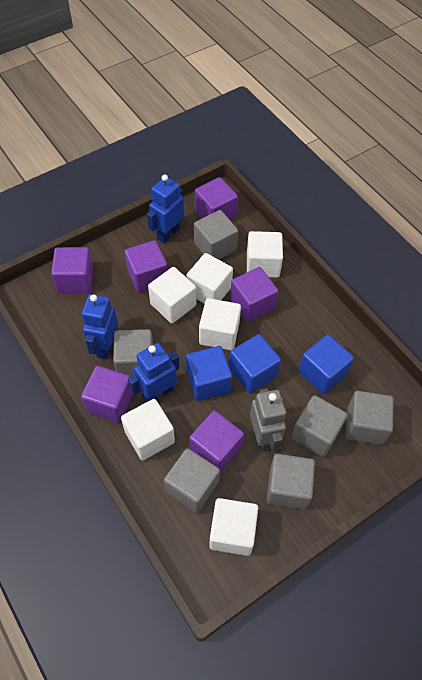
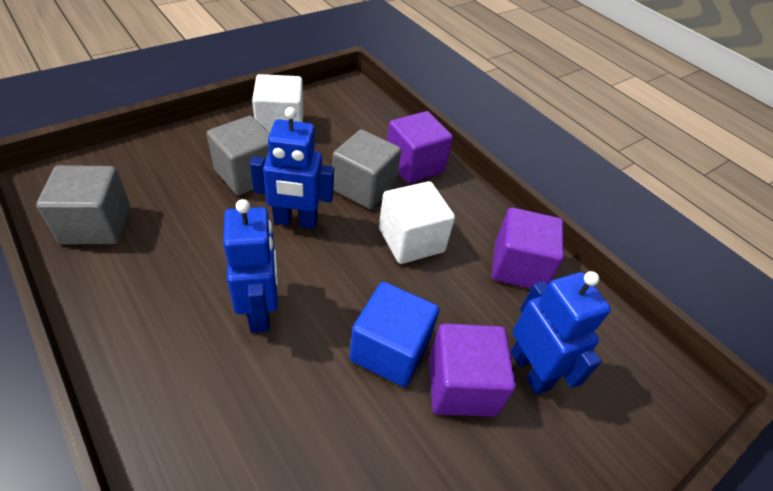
blue cube: [186,346,232,401] [229,334,281,393] [298,334,354,394] = 3 -> [350,282,440,387] = 1
grey cube: [113,329,153,376] [164,448,220,513] [194,210,238,260] [267,454,315,510] [292,395,348,457] [346,391,394,445] = 6 -> [36,165,130,244] [207,116,270,195] [332,130,401,209] = 3
grey robot: [250,389,286,452] = 1 -> none = 0
purple cube: [51,247,93,294] [81,366,133,423] [124,240,168,293] [189,411,244,473] [195,177,238,220] [230,267,278,322] = 6 -> [387,111,453,184] [429,323,516,417] [492,207,564,289] = 3
white cube: [121,399,175,460] [148,267,196,323] [186,253,233,304] [199,298,241,350] [209,498,258,556] [247,231,283,278] = 6 -> [252,74,303,133] [379,181,455,264] = 2

